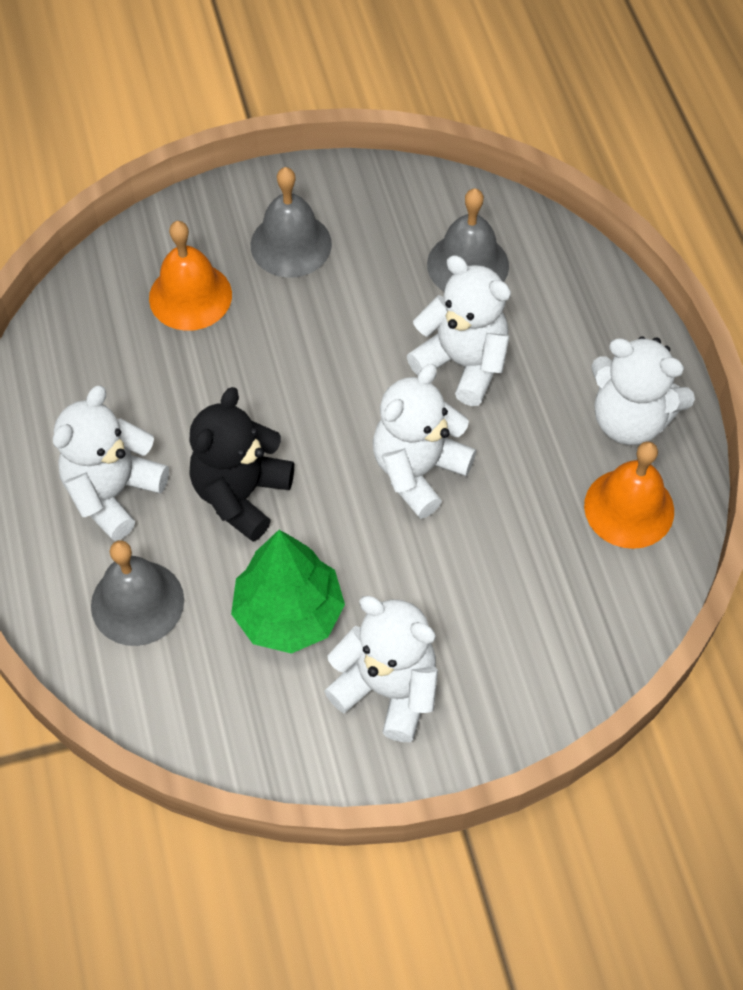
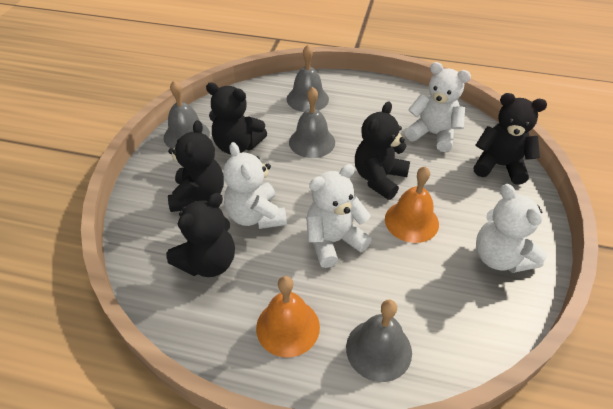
black teddy bear: [189,387,294,542] = 1 -> [166,193,235,277] [168,120,224,212] [206,82,267,154] [355,101,410,200] [474,93,547,184] = 5
green tree: [231,530,345,654] = 1 -> none = 0
grey bell: [91,540,184,646] [251,167,332,278] [427,188,509,291] = 3 -> [164,81,210,149] [287,45,329,112] [289,87,335,158] [346,300,412,382] = 4
white teddy bear: [53,386,169,541] [324,596,438,742] [373,364,476,519] [407,255,511,406] [591,336,695,445] = 5 -> [223,142,287,229] [306,164,372,268] [405,62,471,152] [476,184,547,273] = 4

